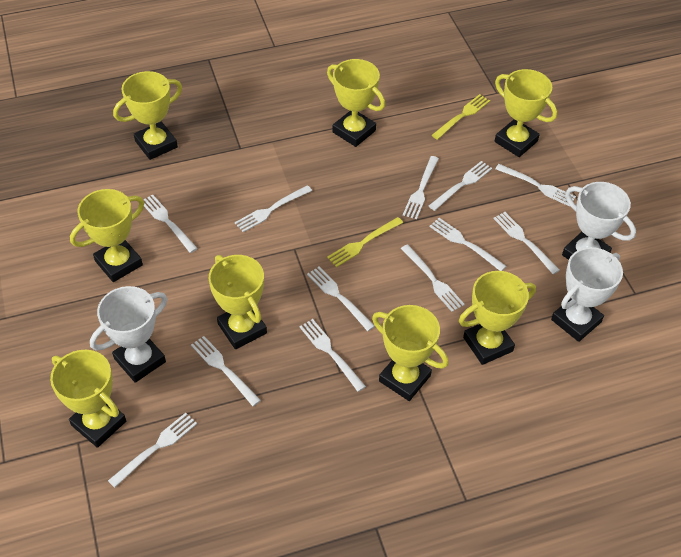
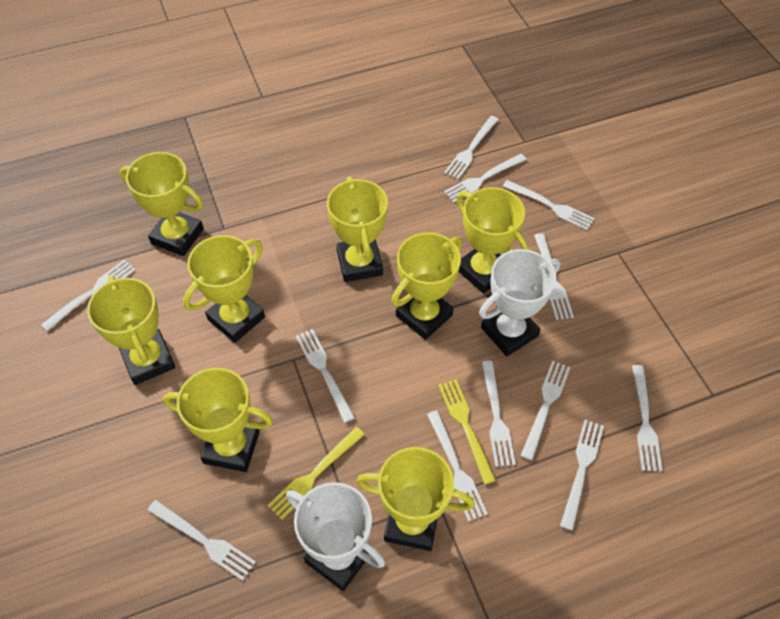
white trophy: [90,286,167,383] [551,247,623,342] [562,182,636,260] = 3 -> [286,482,385,591] [479,249,560,356] = 2

